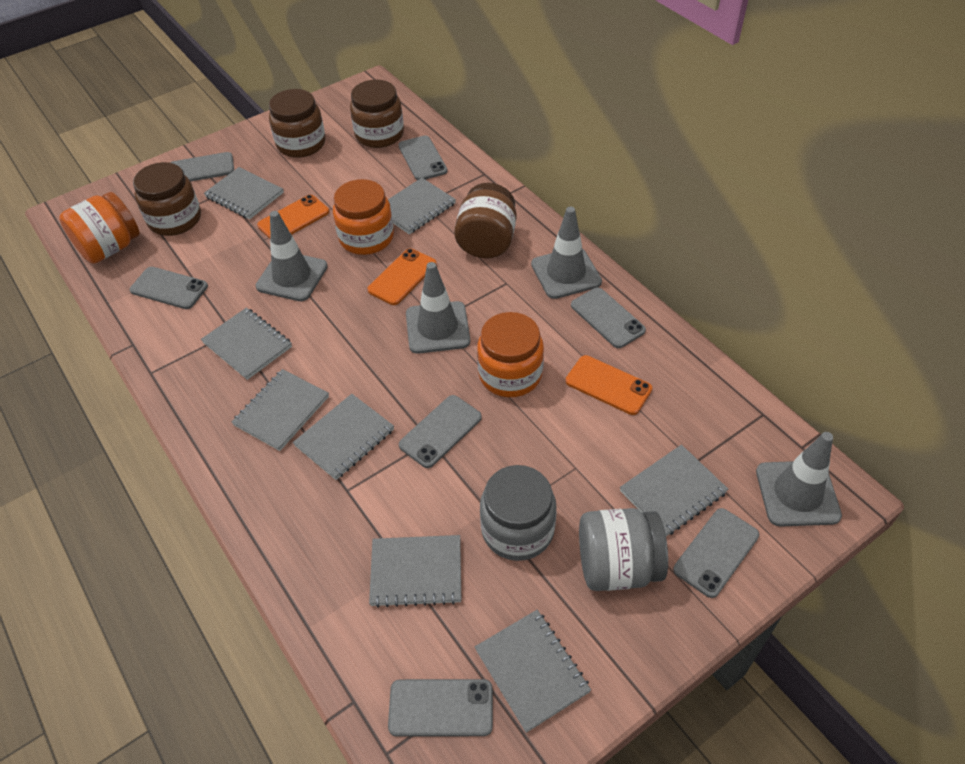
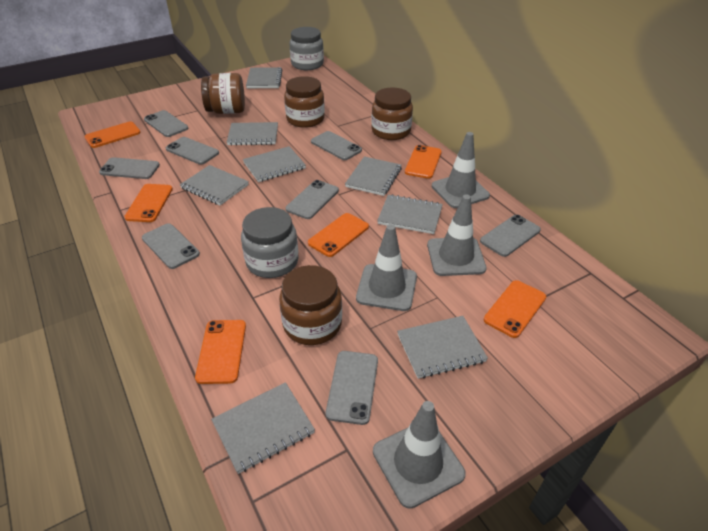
grey phone: [130,267,208,309] [170,152,234,182] [388,679,493,736] [398,136,447,180] [399,395,482,468] [571,287,646,348] [673,508,759,598] = 7 -> [99,157,160,179] [142,223,200,269] [144,110,188,137] [166,137,219,165] [286,180,339,219] [311,131,362,160] [326,351,378,425] [480,215,541,257] = 8
orange jar: [59,192,140,264] [333,179,394,255] [477,312,544,397] = 3 -> none = 0
orange phone: [257,195,329,239] [367,248,436,305] [565,355,652,415] = 3 -> [84,121,141,148] [124,184,173,222] [195,320,246,384] [308,213,369,257] [405,145,442,179] [484,280,546,338] = 6

